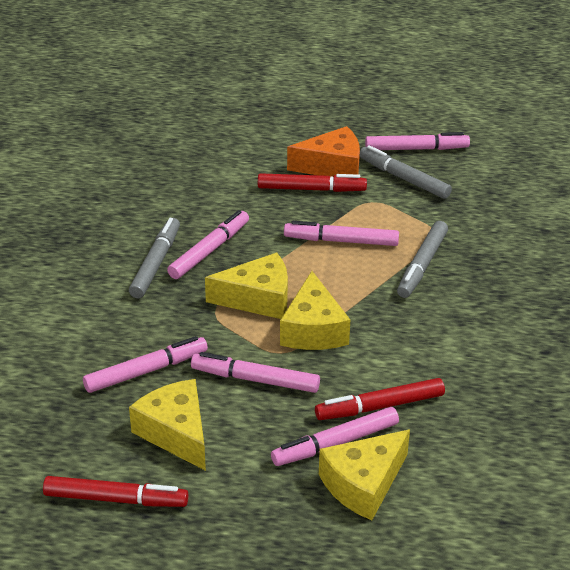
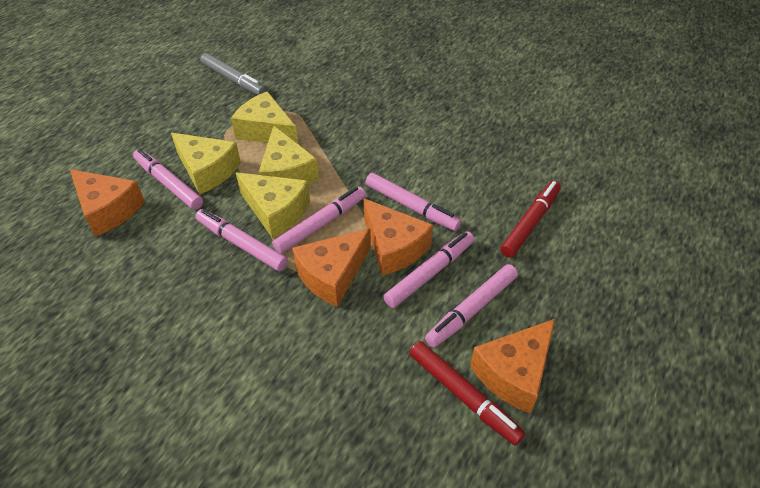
grey marker: [129,218,180,298] [360,145,452,199] [397,221,448,298] = 3 -> [200,53,266,95] = 1
orange cheese: [287,126,360,177] = 1 -> [70,169,145,237] [292,228,371,307] [363,198,433,275] [470,319,555,414] = 4
red marker: [43,476,188,507] [258,173,367,192] [315,378,445,420] = 3 -> [409,341,525,446] [500,181,561,258] = 2

